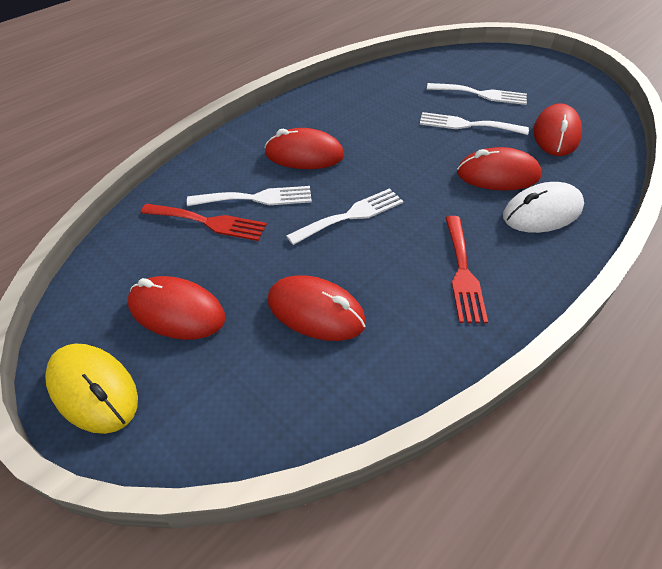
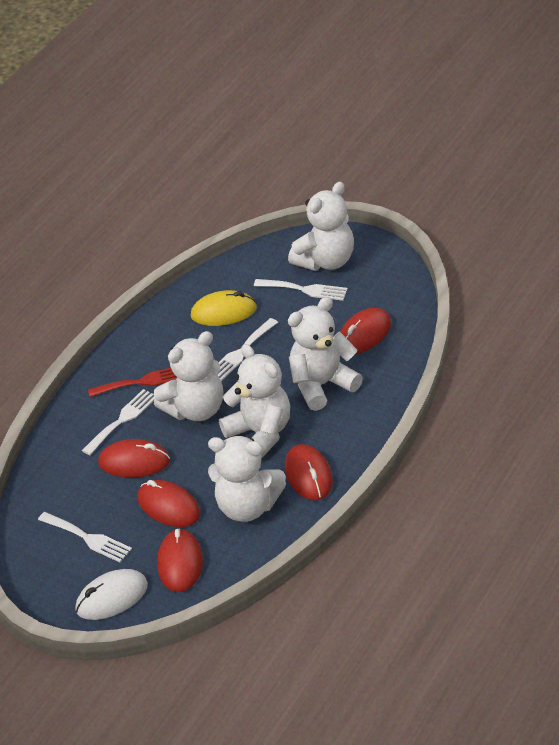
red fork: [141,204,267,241] [446,216,488,323] = 2 -> [88,368,177,397] = 1
white teddy bear: none = 0 -> [154,331,223,421] [208,436,286,522] [219,344,290,457] [288,182,354,271] [288,297,363,411] = 5

